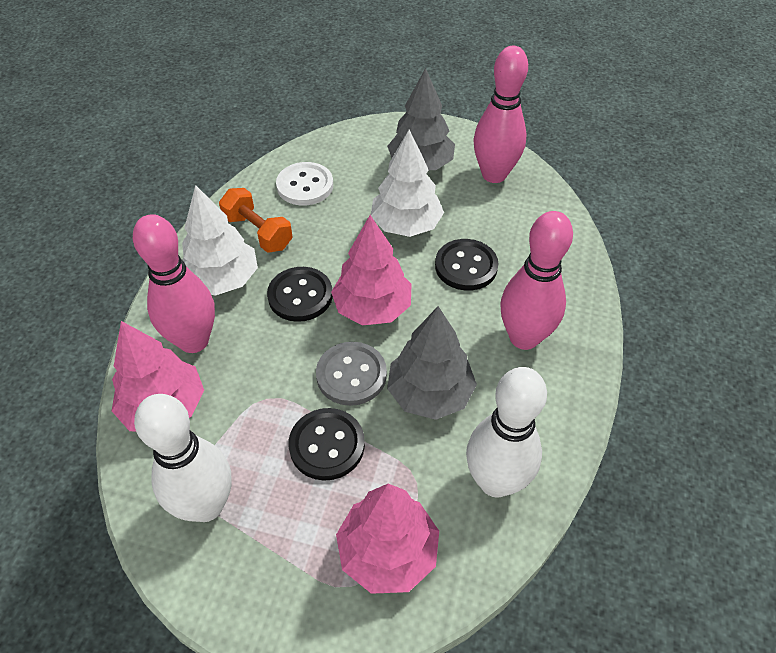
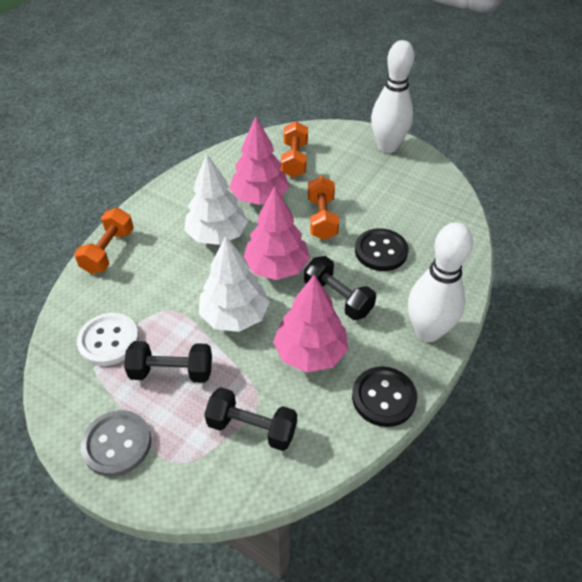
black button: [267,267,333,322] [289,408,365,481] [435,239,498,291] = 3 -> [352,366,417,427] [355,228,408,271] = 2
black dumbbell: none = 0 -> [124,341,212,383] [204,387,297,451] [304,256,376,320] = 3
grey tree: [387,68,455,170] [387,306,477,420] = 2 -> none = 0
orange dumbbell: [219,188,293,253] = 1 -> [74,208,134,274] [281,121,308,178] [308,176,339,240] = 3
pink bowling pin: [133,214,215,353] [473,46,528,183] [500,211,573,350] = 3 -> none = 0

